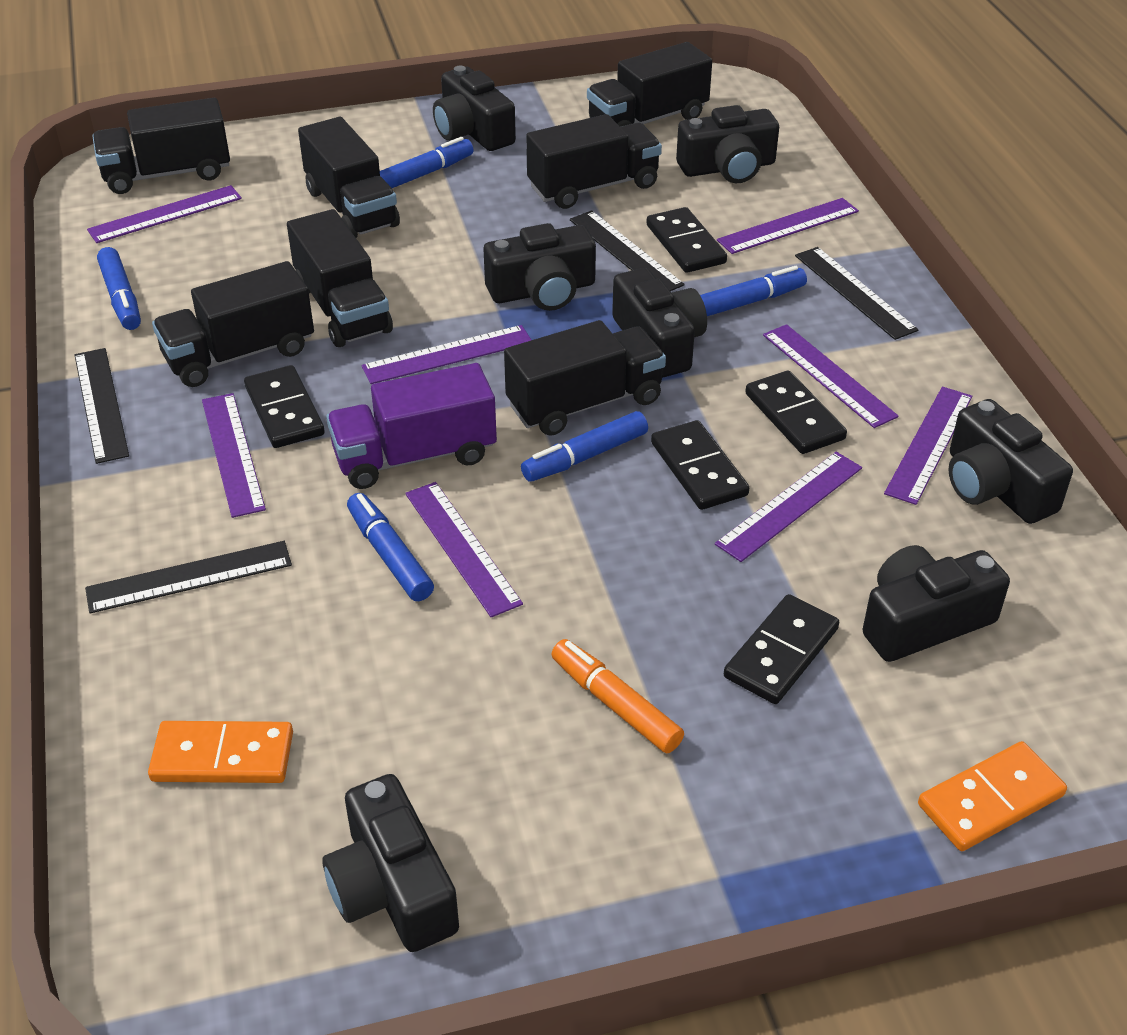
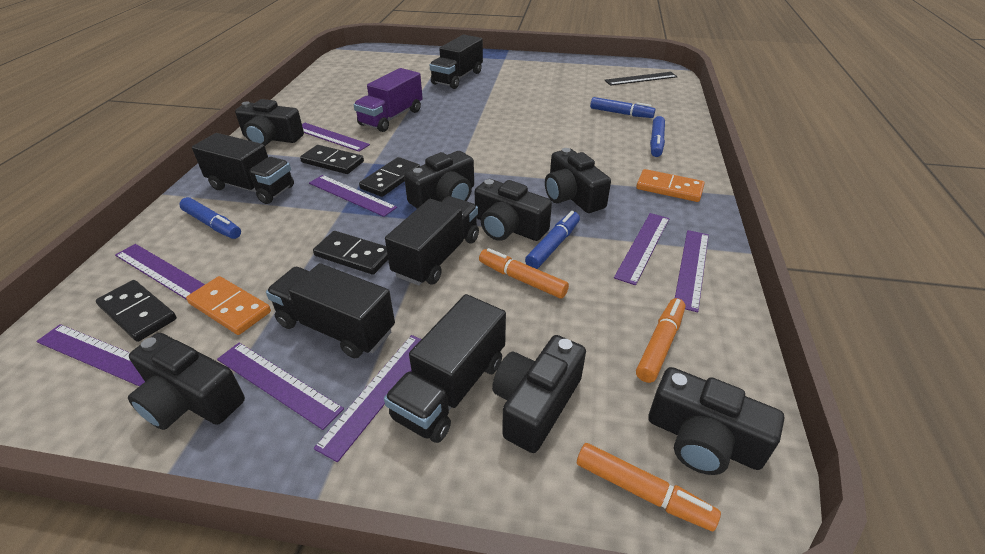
black domino: [244,365,325,448] [646,207,727,273] [651,420,749,510] [724,594,839,704] [745,371,847,454] = 5 -> [96,280,177,342] [300,145,364,174] [313,231,388,275] [359,157,420,197] = 4
black ruler: [75,348,129,464] [85,541,292,614] [570,210,685,291] [795,247,919,340] = 4 -> [605,72,678,86] = 1
black truck: [92,98,230,194] [152,261,314,387] [287,209,393,347] [298,117,400,238] [504,320,666,436] [526,114,662,209] [587,42,712,127] = 7 -> [192,133,294,204] [266,263,395,359] [384,294,506,443] [385,196,479,286] [430,35,483,89] = 5
blue marker: [97,247,141,330] [347,493,434,601] [380,137,474,188] [521,411,648,482] [700,266,807,316] = 5 -> [179,197,241,239] [525,211,580,269] [590,97,655,118] [650,116,665,157] = 4
orange marker: [551,639,684,753] = 1 -> [479,248,569,298] [577,443,721,531] [636,298,685,383] = 3

